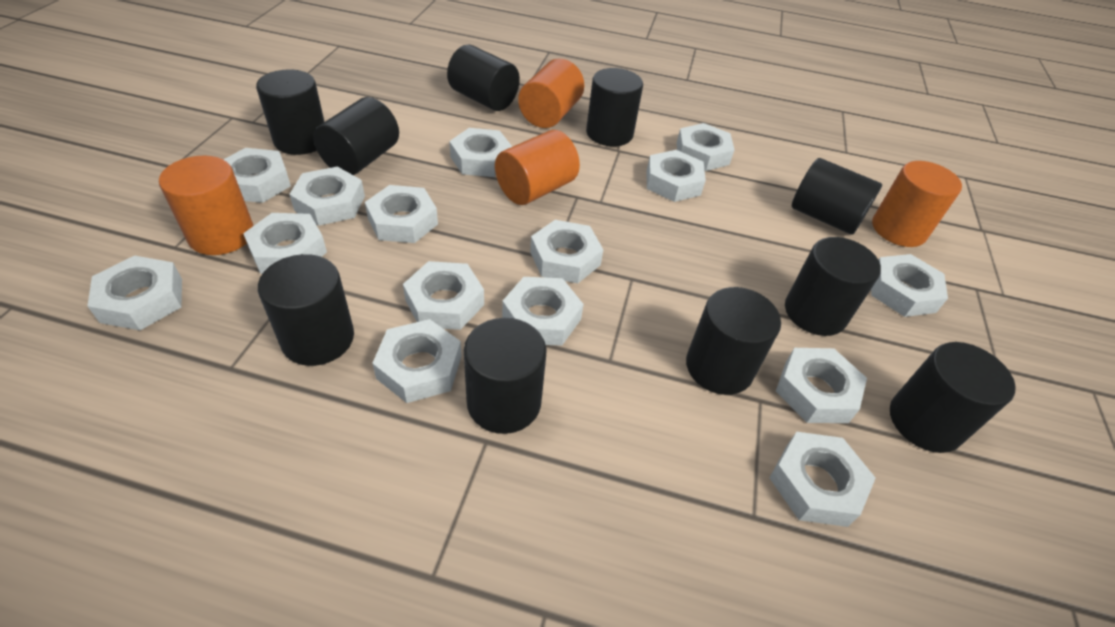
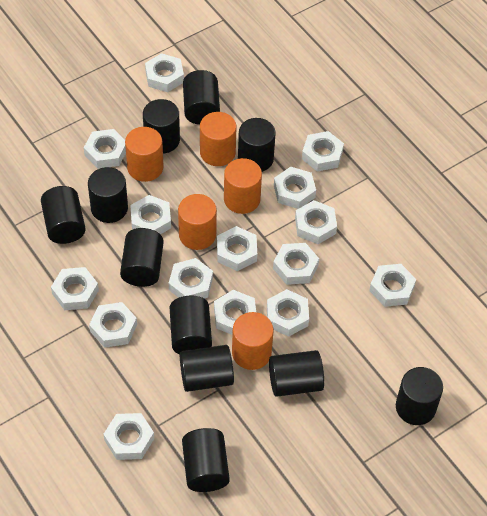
black cylinder: [256,69,324,155] [258,254,354,366] [313,97,399,175] [447,45,520,111] [464,318,546,434] [586,68,643,146] [686,287,781,395] [785,237,881,336] [791,158,882,235] [890,342,1016,453] = 10 -> [41,186,86,244] [88,167,128,223] [120,228,164,287] [143,99,180,154] [170,296,212,354] [179,345,234,392] [182,428,230,492] [183,70,220,125] [238,118,276,172] [269,350,324,397] [396,367,443,425] = 11
orange cylinder: [159,156,254,255] [495,130,580,205] [518,59,584,128] [872,161,962,247] = 4 -> [125,127,164,182] [178,194,217,250] [200,112,237,166] [224,158,262,214] [232,312,274,370] = 5

